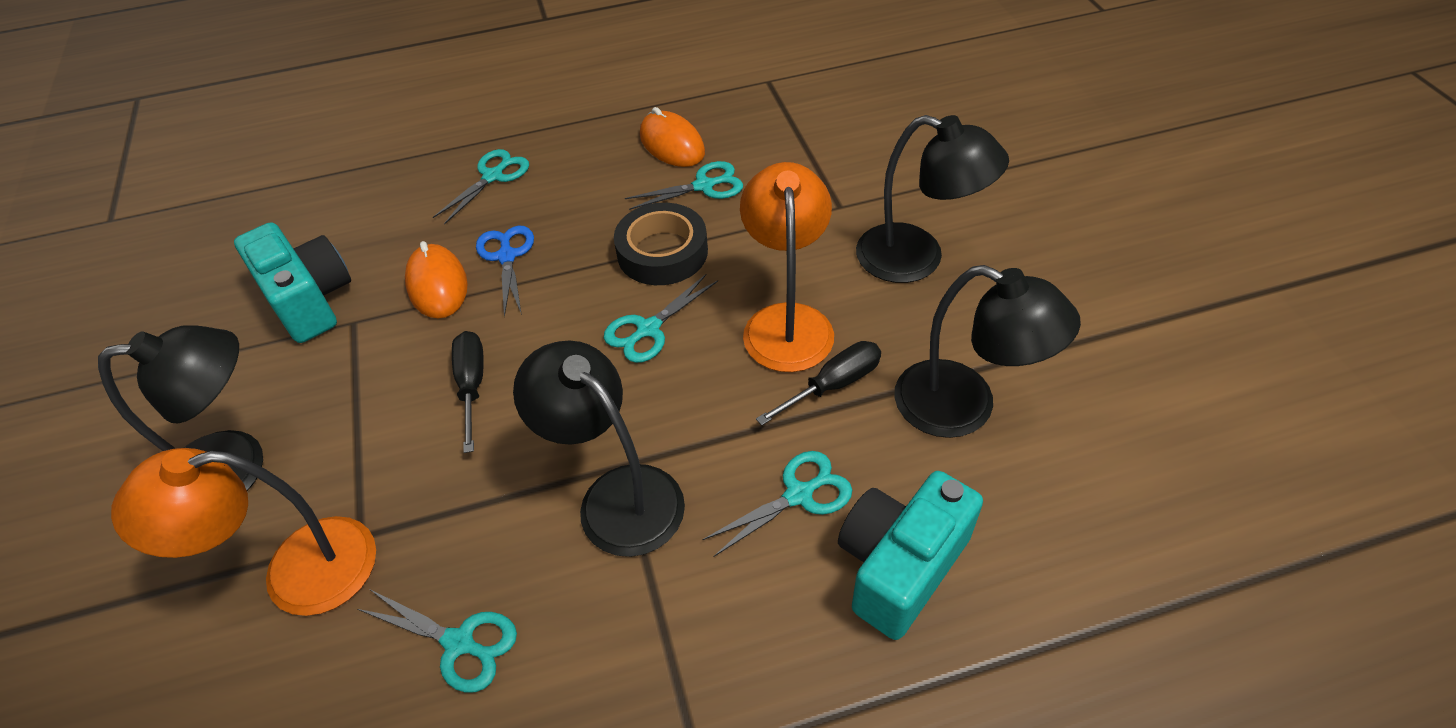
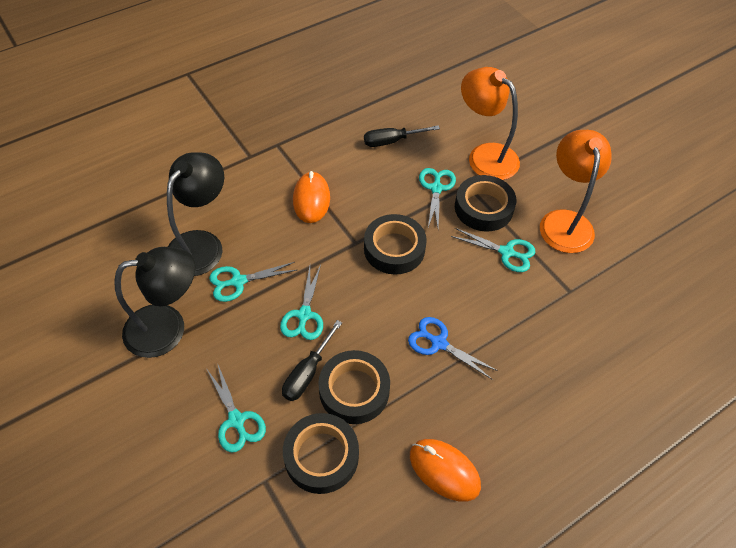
black lamp: [98,325,263,491] [513,341,685,557] [856,115,1009,283] [894,265,1081,438] = 4 -> [114,247,195,358] [167,152,224,276] = 2
black tape: [614,203,708,285] = 1 -> [283,413,359,494] [318,350,390,424] [364,214,427,274] [455,175,516,231] = 4
turquoise camera: [234,222,351,343] [838,471,983,640] = 2 -> none = 0

